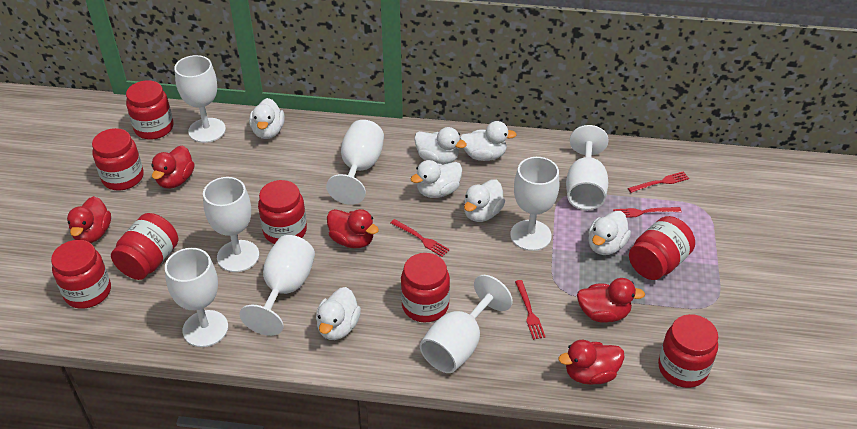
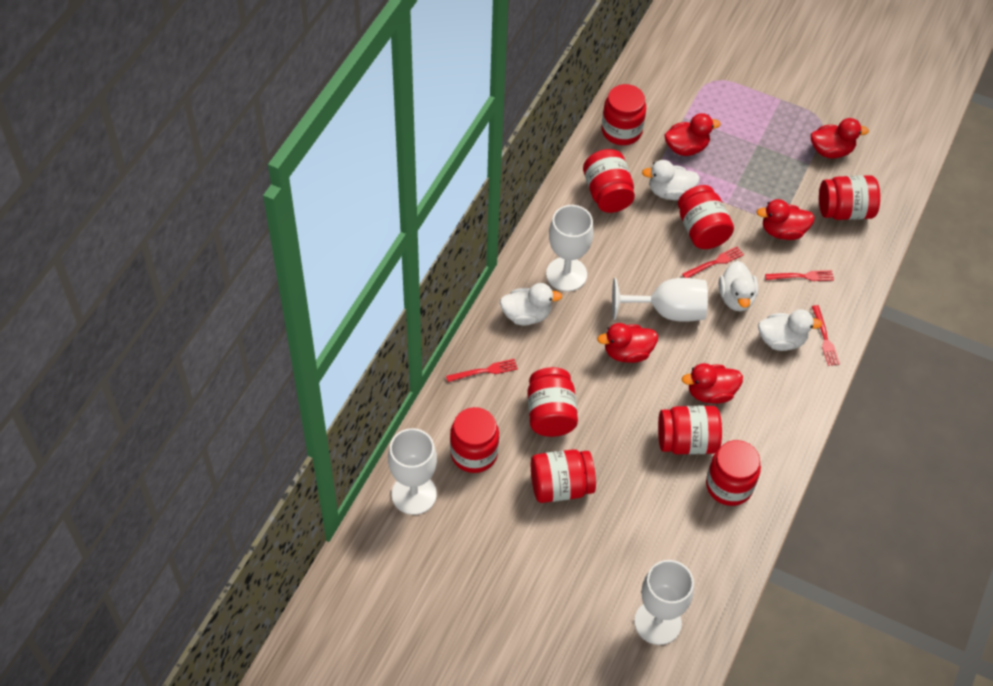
red jar: [51,240,111,309] [92,128,144,190] [111,213,178,280] [126,80,173,140] [258,180,307,244] [401,253,450,322] [629,216,695,280] [658,314,718,388] = 8 -> [450,407,499,473] [527,367,578,437] [531,449,596,503] [583,149,635,213] [602,84,646,145] [658,406,722,455] [678,185,734,249] [706,440,761,506] [819,175,880,220] = 9
white duck: [249,98,285,139] [316,287,361,340] [411,160,462,198] [414,127,467,165] [460,121,517,161] [464,179,505,222] [588,211,631,255] = 7 -> [500,283,562,325] [642,160,700,200] [719,261,758,311] [758,309,822,351] = 4
white goblet: [165,248,228,347] [174,55,226,143] [203,177,259,272] [239,235,315,336] [326,120,384,205] [420,275,513,373] [510,157,559,251] [566,125,609,210] = 8 -> [388,428,437,515] [546,205,594,292] [612,278,708,322] [634,560,694,645] = 4

